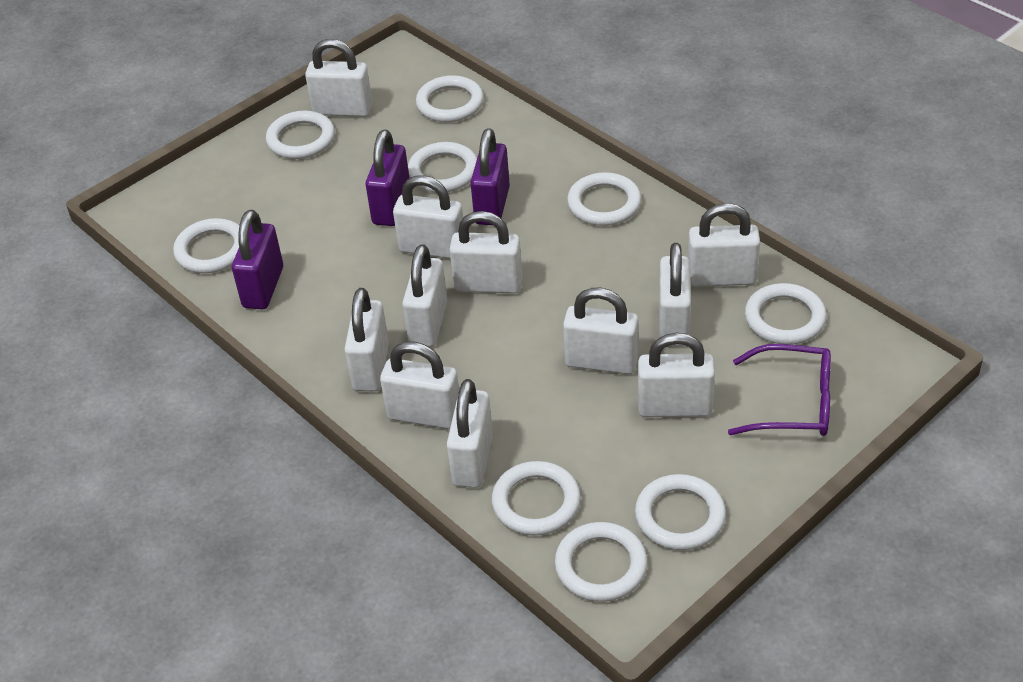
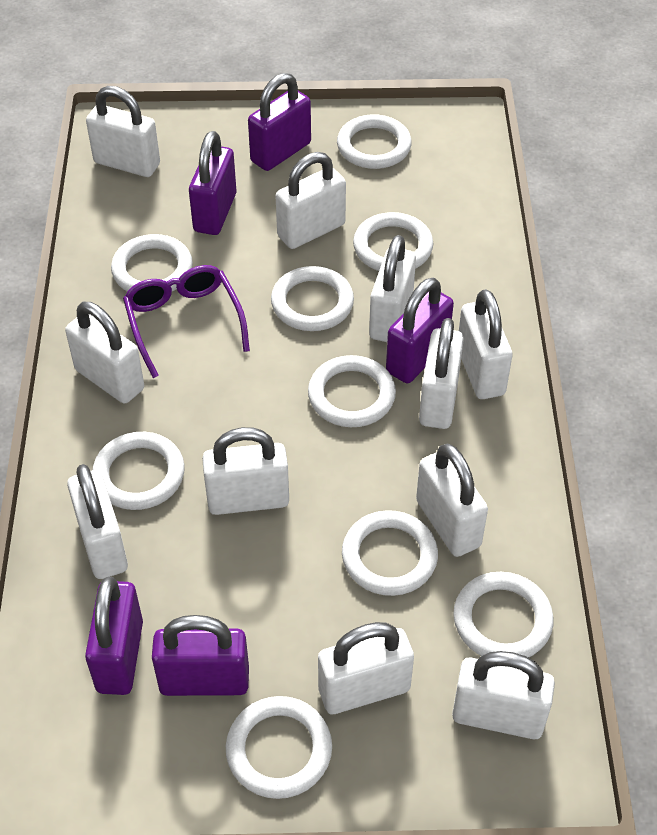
purple padlock: [232,210,283,309] [365,130,409,226] [470,128,510,225] = 3 -> [85,577,143,695] [152,615,249,696] [189,131,236,235] [248,73,311,171] [386,278,454,383] = 5

